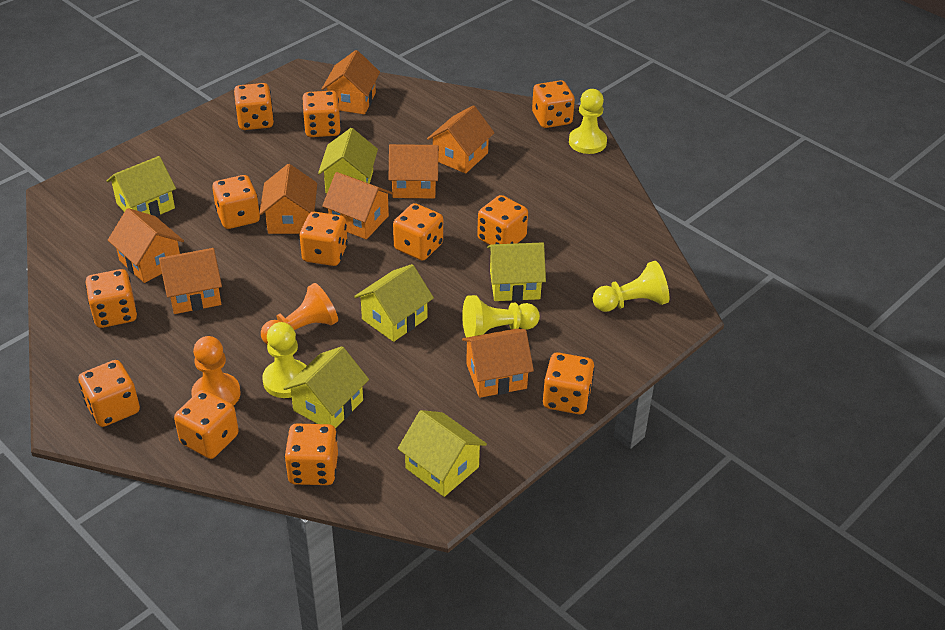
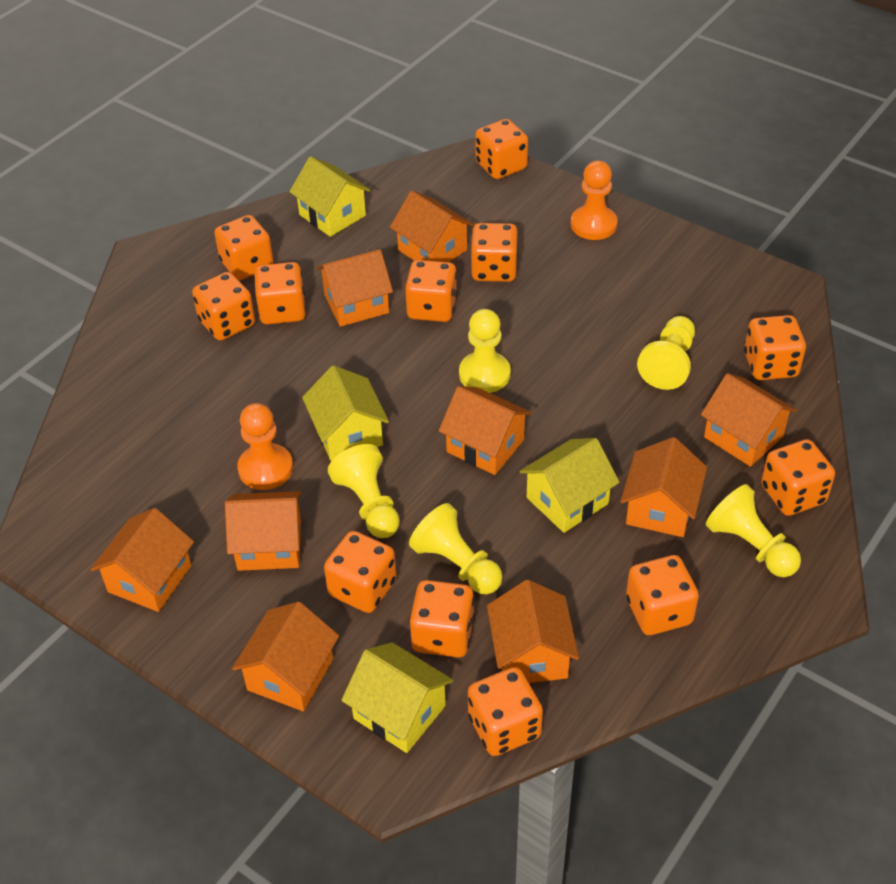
orange house: [108,208,184,283] [159,248,222,314] [259,164,317,234] [322,50,380,114] [322,172,393,239] [389,144,439,199] [427,105,494,174] [462,329,534,398] = 8 -> [90,508,194,612] [225,491,302,571] [232,602,339,711] [316,249,393,327] [390,191,474,262] [439,386,532,475] [487,580,579,683] [620,437,707,537] [701,373,797,467] = 9
yellow house: [107,156,176,217] [283,346,369,428] [318,128,378,194] [354,264,434,342] [398,410,487,497] [487,242,546,301] = 6 -> [289,156,371,237] [302,365,389,461] [341,642,453,753] [519,438,620,533] = 4
yellow pawn: [262,322,306,398] [462,295,540,337] [569,89,607,154] [593,261,669,312] = 4 -> [328,444,400,538] [409,503,503,594] [459,309,511,393] [637,316,695,390] [706,484,801,577] = 5

